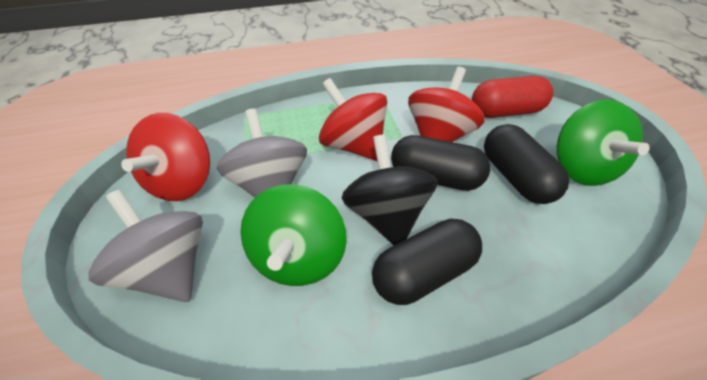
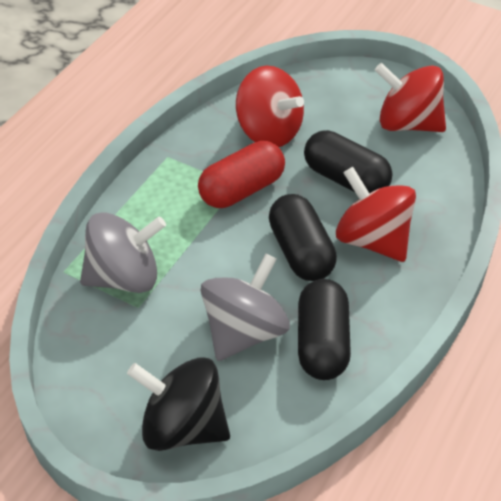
green spinning top: [240,184,347,286] [557,99,650,186] = 2 -> none = 0

